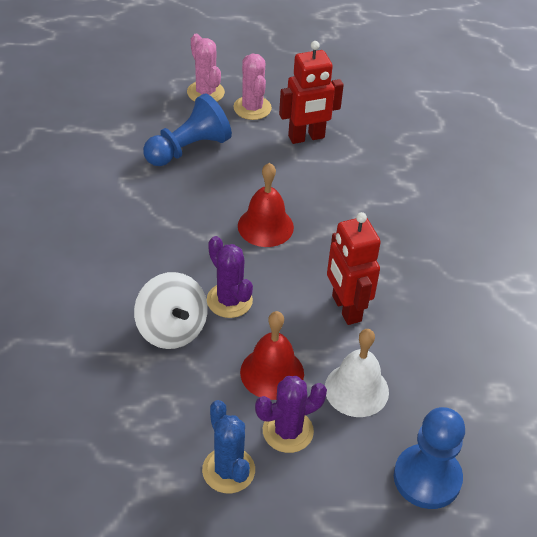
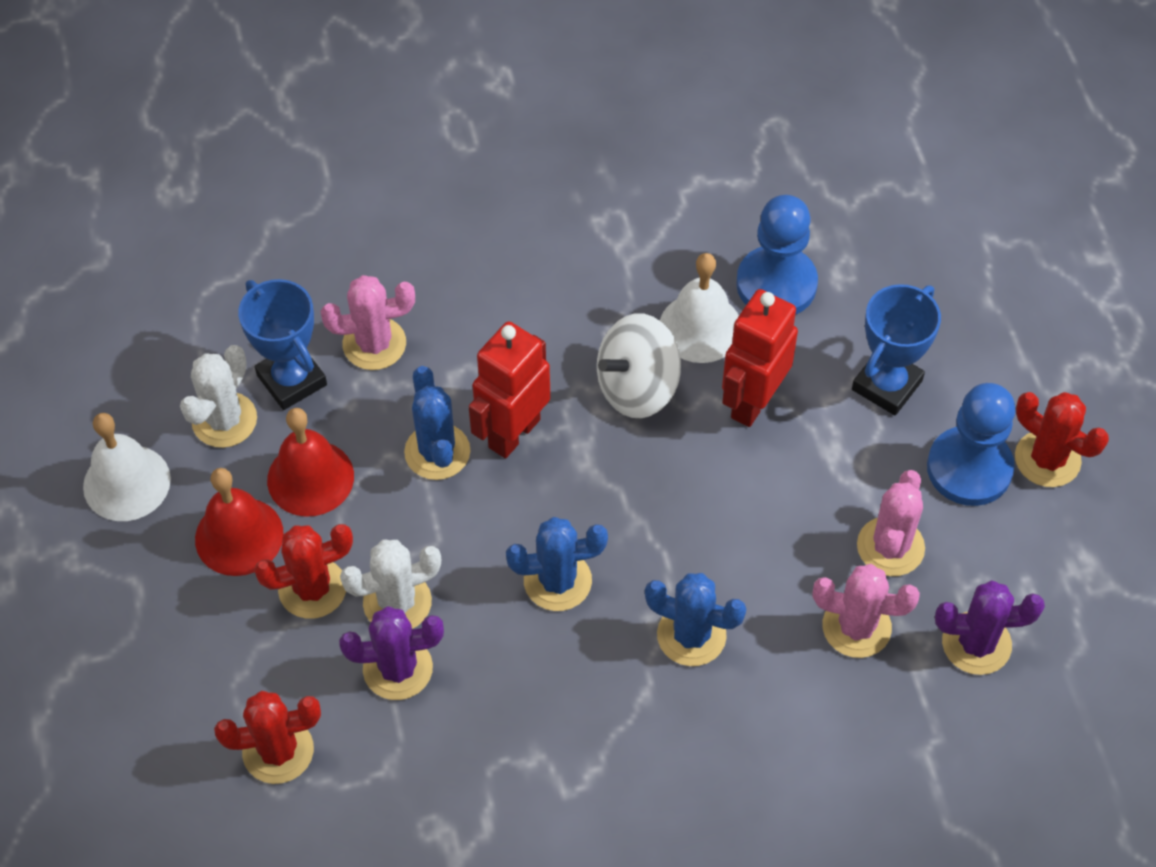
blue cactus: [202,400,255,493] = 1 -> [404,366,471,480] [506,517,608,611] [645,573,746,666] = 3
blue trophy: none = 0 -> [238,279,327,410] [852,284,941,415] = 2
pink cactus: [187,34,225,102] [233,54,272,120] = 2 -> [321,275,415,370] [813,564,920,658] [857,470,925,576] = 3
red cactus: none = 0 -> [214,691,321,784] [254,524,353,619] [1015,392,1109,487] = 3
white bell: [325,329,389,417] = 1 -> [83,413,171,521] [660,253,739,363] = 2
white cactus: none = 0 -> [180,345,257,448] [340,540,441,629] = 2

